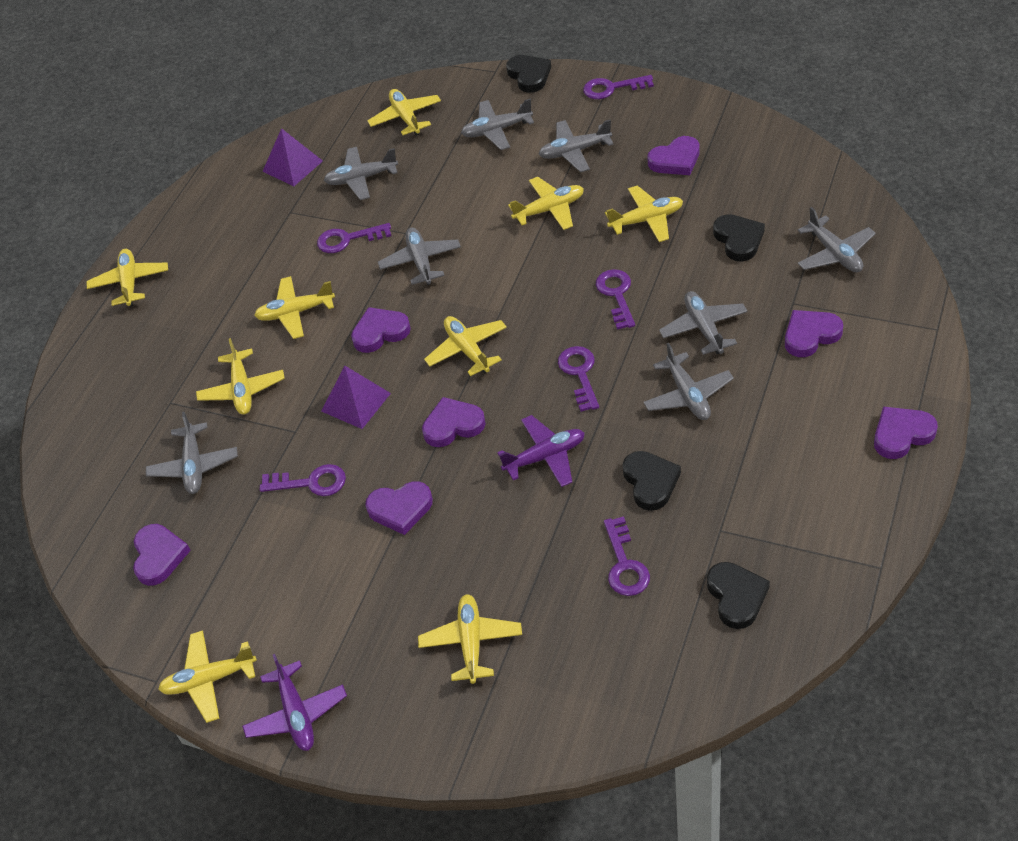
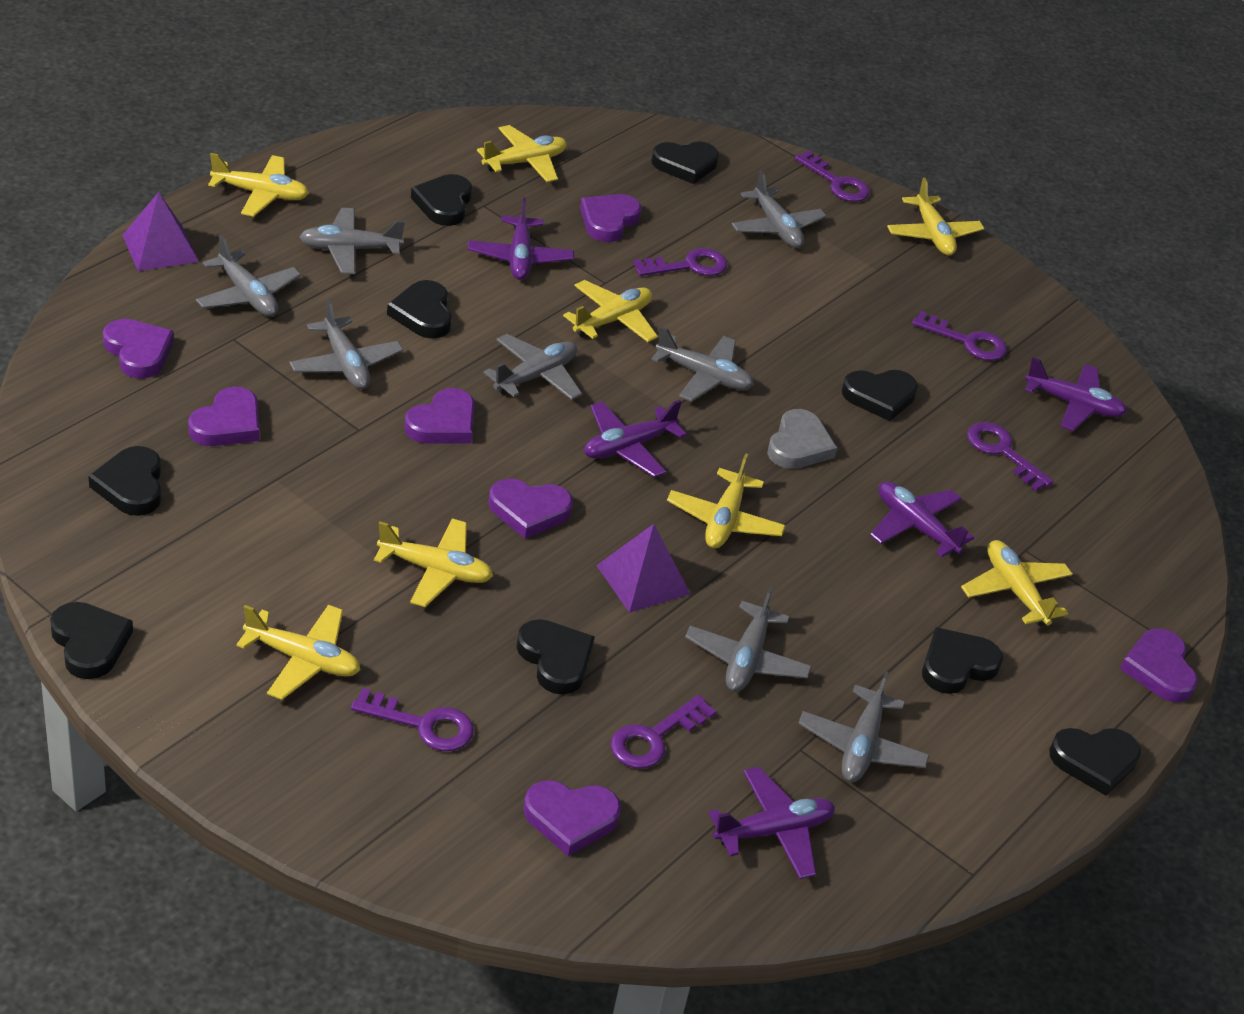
black heart: [506,55,551,93] [623,451,681,511] [707,562,770,629] [713,214,765,262] = 4 -> [50,602,133,679] [88,446,161,516] [387,280,452,339] [411,174,472,226] [516,619,595,694] [651,141,719,184] [842,370,918,421] [922,627,1003,694] [1049,728,1141,796] = 9
grey heart: none = 0 -> [767,409,837,469] = 1
purple plane: [242,654,347,751] [497,415,585,487] = 2 -> [468,197,574,280] [584,400,687,477] [709,767,835,879] [870,481,974,557] [1025,357,1127,431] = 5
yellow plane: [86,249,168,307] [158,630,257,723] [196,338,285,415] [254,276,335,339] [367,89,441,136] [418,594,522,684] [424,316,507,376] [508,177,584,230] [605,185,683,242] = 9 -> [208,153,309,217] [236,605,361,700] [374,518,493,607] [477,125,567,182] [563,280,658,342] [667,453,786,548] [887,177,984,255] [961,540,1073,626] = 8

